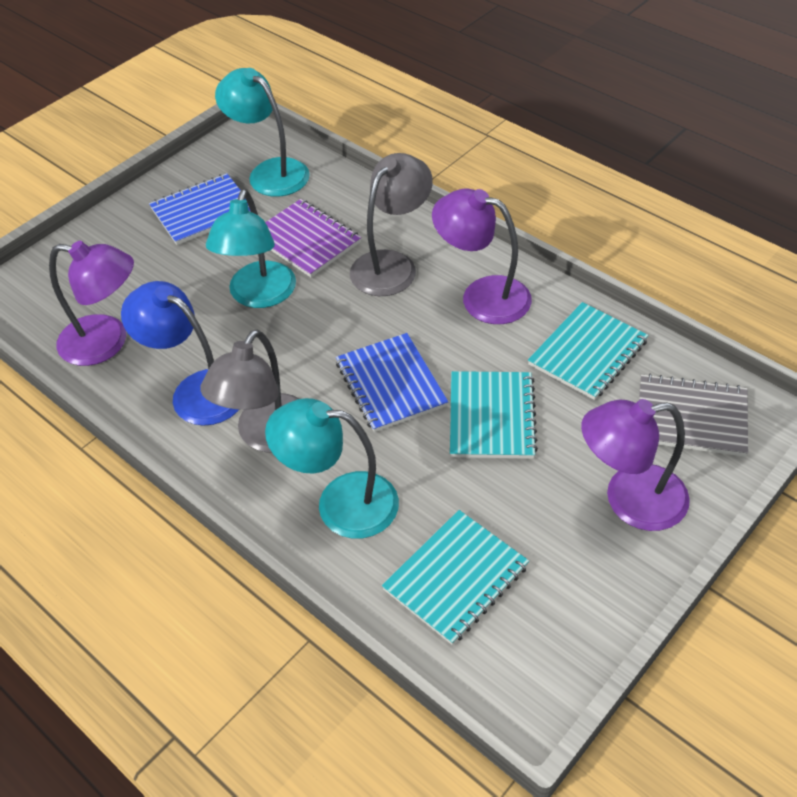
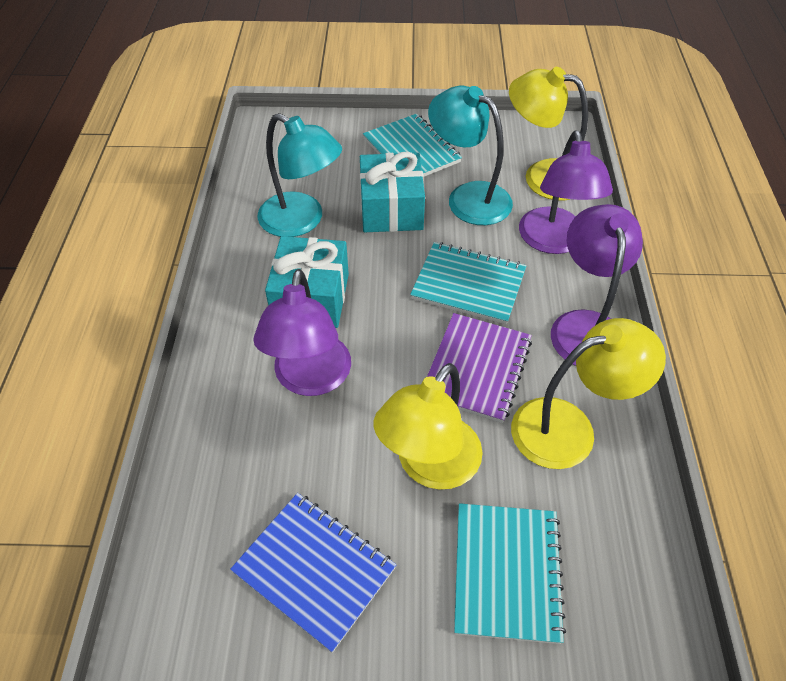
blue lamp: [121,281,239,426] = 1 -> none = 0
blue notebook: [149,173,251,245] [336,333,448,432] = 2 -> [230,493,396,653] = 1
grey lamp: [200,329,300,452] [350,153,433,296] = 2 -> none = 0
grey notebook: [639,374,748,457] = 1 -> none = 0
turquoise gift: none = 0 -> [265,236,349,328] [360,152,425,232] = 2
turquoise lamp: [206,189,296,308] [215,68,310,197] [265,398,399,539] = 3 -> [257,113,342,237] [428,86,513,225] = 2
yellow lamp: none = 0 -> [374,363,482,490] [509,67,588,200] [511,318,666,469] = 3

